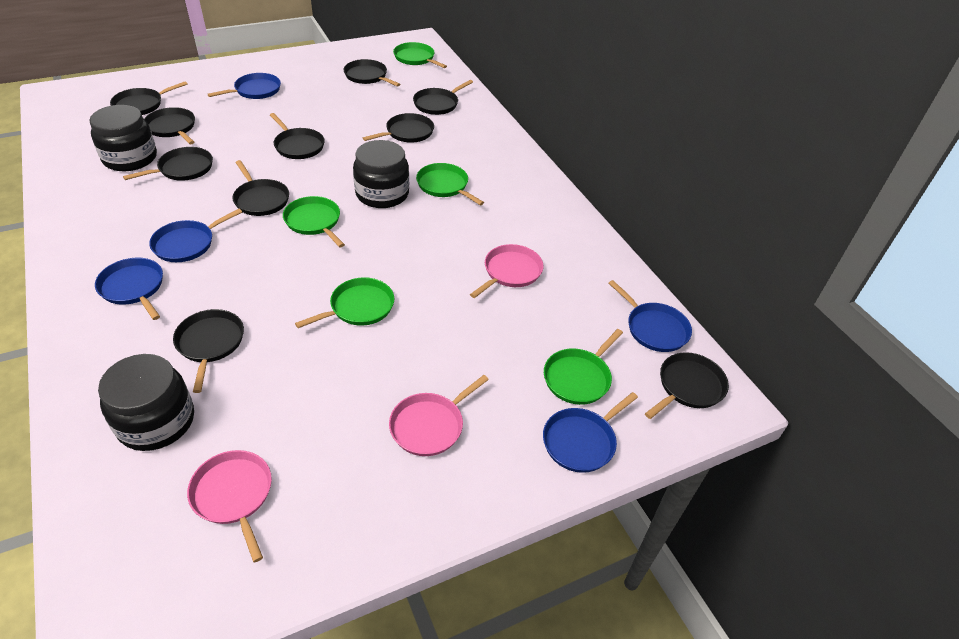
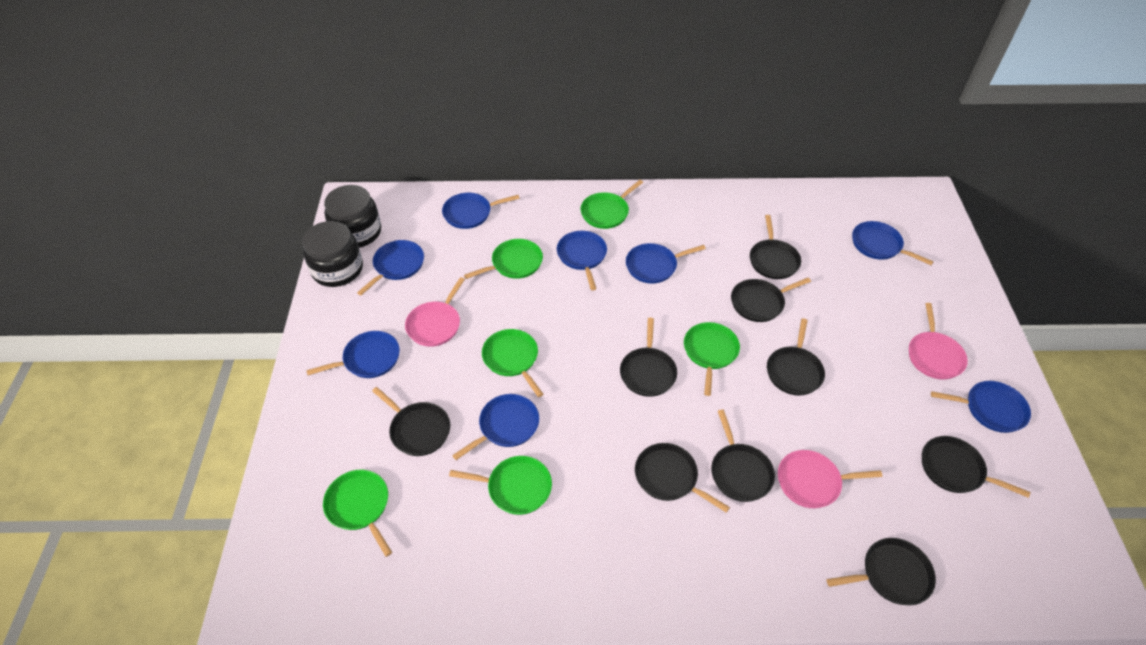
black jar: [89,105,157,171] [98,354,194,451] [353,140,409,208] = 3 -> [302,221,363,287] [324,185,381,248] = 2
black pan: [110,81,188,115] [123,147,213,181] [144,107,195,144] [173,309,244,393] [232,160,289,216] [270,113,325,159] [344,59,400,87] [363,113,434,143] [413,80,473,115] [645,352,729,419] = 10 -> [372,387,450,456] [620,318,677,397] [635,443,730,513] [711,410,775,502] [731,277,811,322] [750,215,801,279] [767,318,825,395] [827,538,936,605] [922,436,1030,498] = 9
blue pan: [95,258,163,320] [149,209,242,262] [207,73,281,99] [543,392,638,473] [608,280,692,352] = 5 -> [306,331,400,378] [357,240,424,295] [442,193,520,229] [452,394,539,460] [557,231,607,290] [626,243,706,284] [852,221,934,265] [931,381,1031,433] = 8
green pan: [283,196,345,247] [295,277,394,328] [393,42,447,68] [416,163,484,205] [544,329,623,405] = 5 -> [323,470,392,557] [449,456,552,515] [464,239,543,279] [482,329,543,397] [581,180,643,229] [684,322,740,396] = 6

